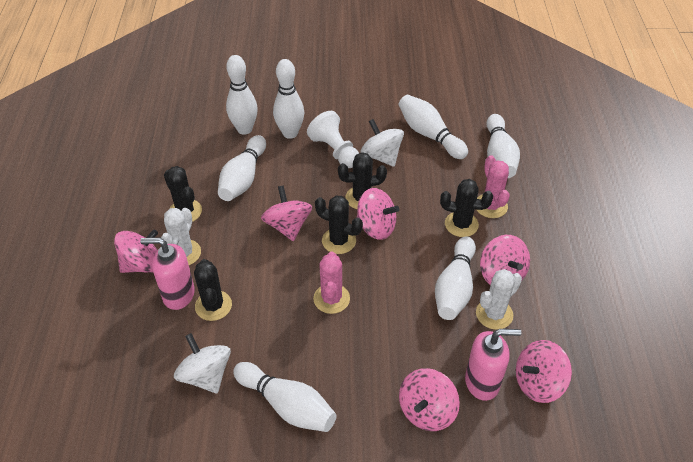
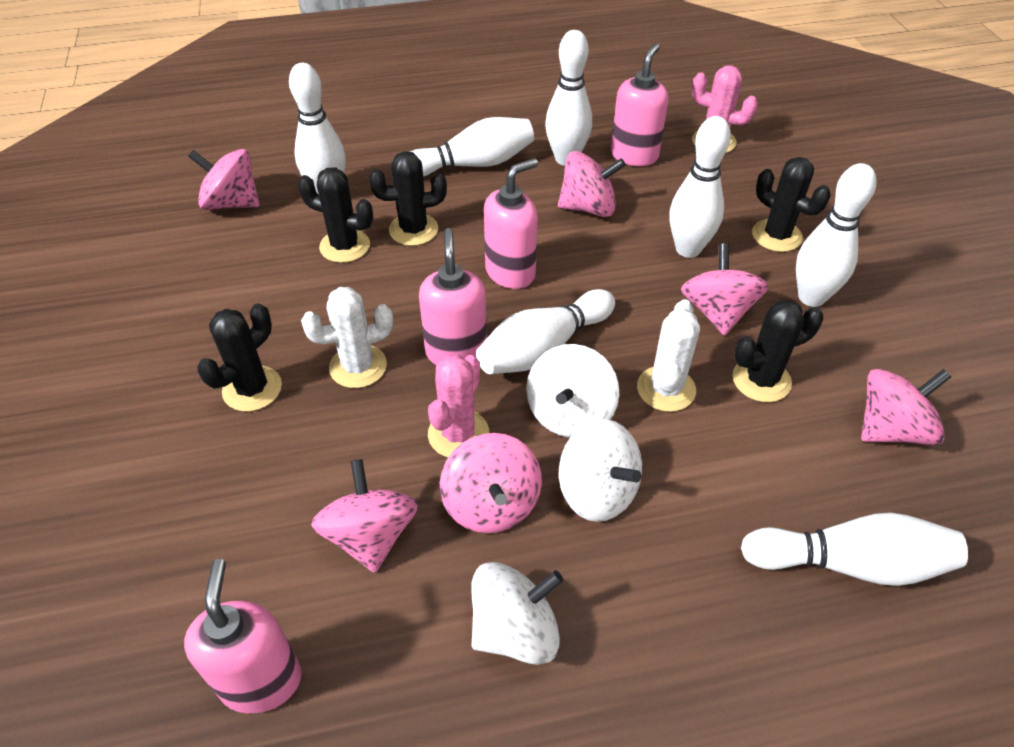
pink soap dispenser: [140,237,195,310] [465,329,522,401] = 2 -> [184,559,301,713] [419,228,487,365] [484,158,538,289] [611,43,669,166] = 4
white pawn: [307,111,359,168] = 1 -> none = 0
white spinning top: [174,333,231,394] [361,119,404,167] = 2 -> [471,562,563,665] [526,344,619,437] [559,419,642,522] = 3

